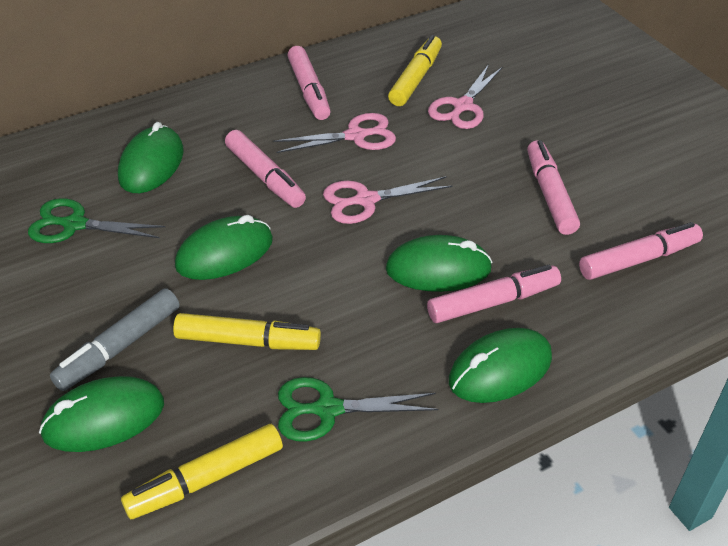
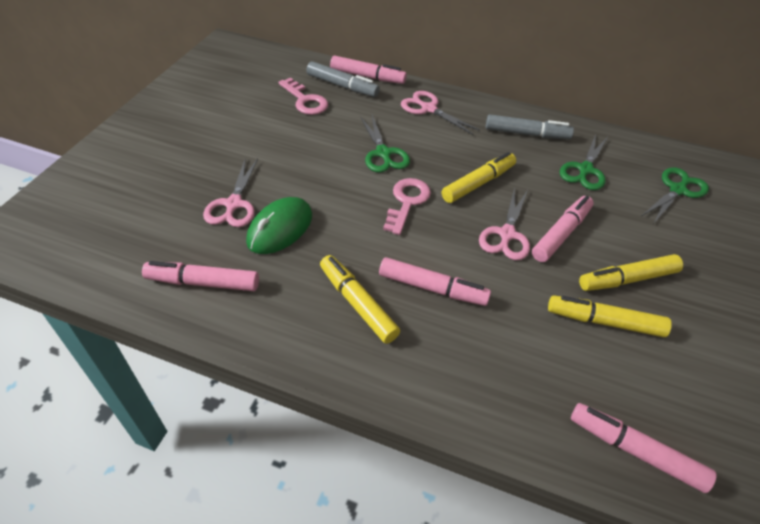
green mouse: [39,376,164,452] [118,122,184,193] [175,215,273,280] [386,235,493,292] [449,328,552,403] = 5 -> [246,197,312,254] = 1
green scissors: [28,198,165,243] [278,377,438,442] = 2 -> [360,115,410,173] [560,134,607,190] [642,167,709,223] = 3
grey marker: [50,288,179,391] = 1 -> [306,61,380,97] [486,114,574,139] = 2
pink key: none = 0 -> [278,78,328,115] [383,178,431,235] = 2
yellow marker: [121,424,283,519] [173,313,321,350] [388,35,442,106] = 3 -> [320,255,400,344] [442,152,516,203] [548,296,672,337] [579,254,683,291] = 4

